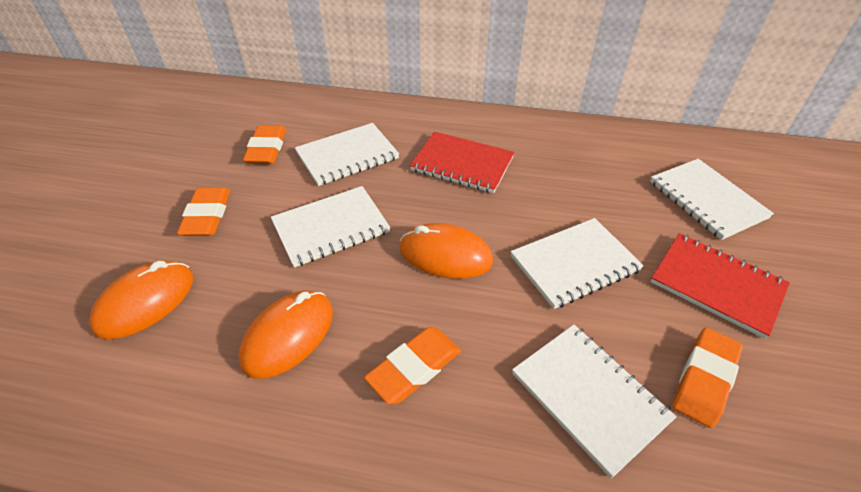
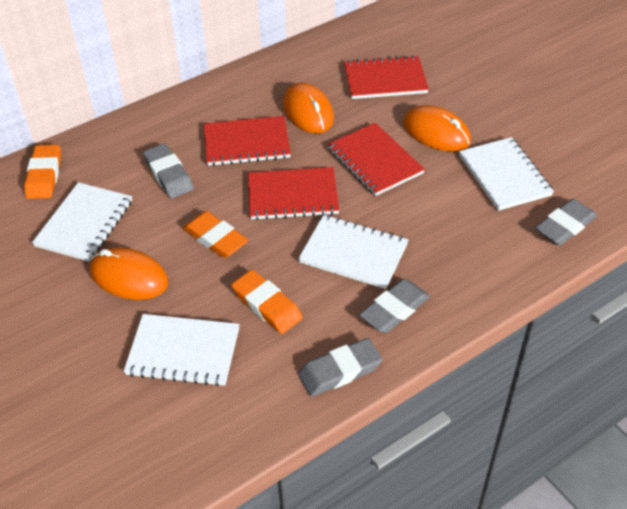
grey eraser: none = 0 -> [143,144,194,198] [298,338,382,397] [359,279,430,333] [535,199,597,245] = 4
orange eraser: [177,187,230,236] [243,125,286,164] [364,327,461,404] [672,328,743,428] = 4 -> [24,145,61,199] [183,211,248,258] [232,270,303,334] = 3
red notebook: [410,132,515,193] [651,233,790,339] = 2 -> [204,116,291,166] [248,167,339,220] [328,123,425,196] [344,55,429,99] = 4
white notebook: [271,186,390,267] [295,123,399,186] [511,218,644,309] [512,324,676,478] [650,159,774,240] = 5 -> [32,182,132,262] [124,314,240,386] [298,215,408,289] [459,137,554,211] = 4

